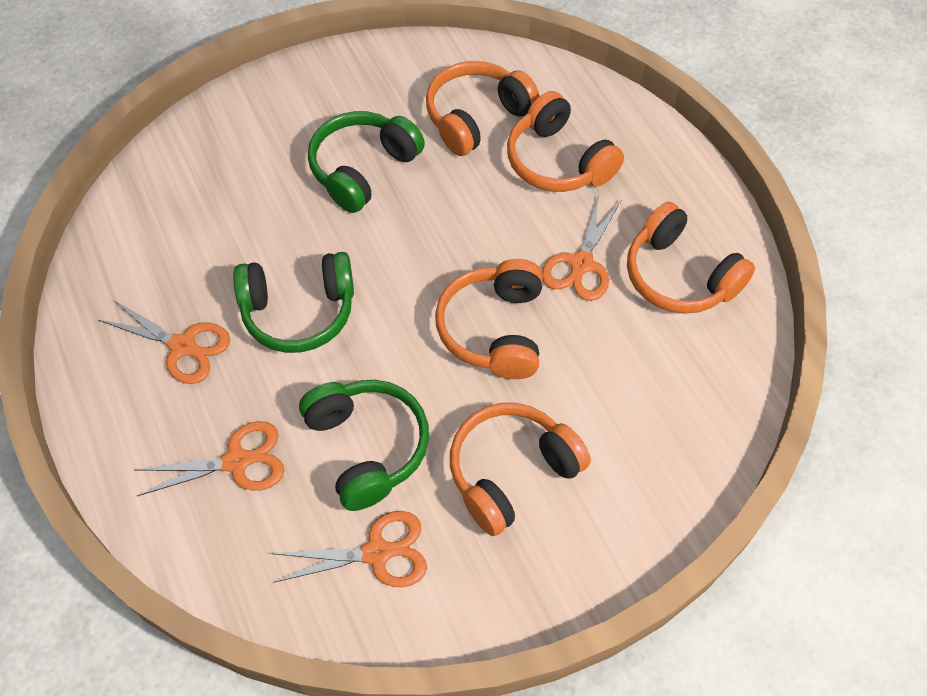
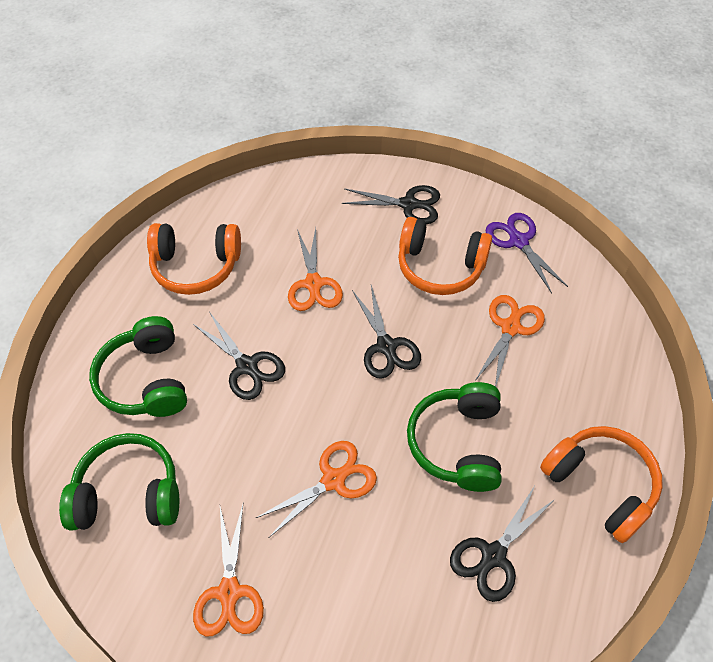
black scissors: none = 0 -> [193,313,285,400] [341,185,440,224] [352,285,421,379] [450,486,555,602] = 4
orange headphones: [426,61,539,156] [435,259,543,379] [450,403,591,536] [507,91,624,192] [627,201,755,314] = 5 -> [147,223,241,295] [398,217,492,295] [540,426,663,543] = 3
purple scissors: none = 0 -> [486,213,568,293] = 1

